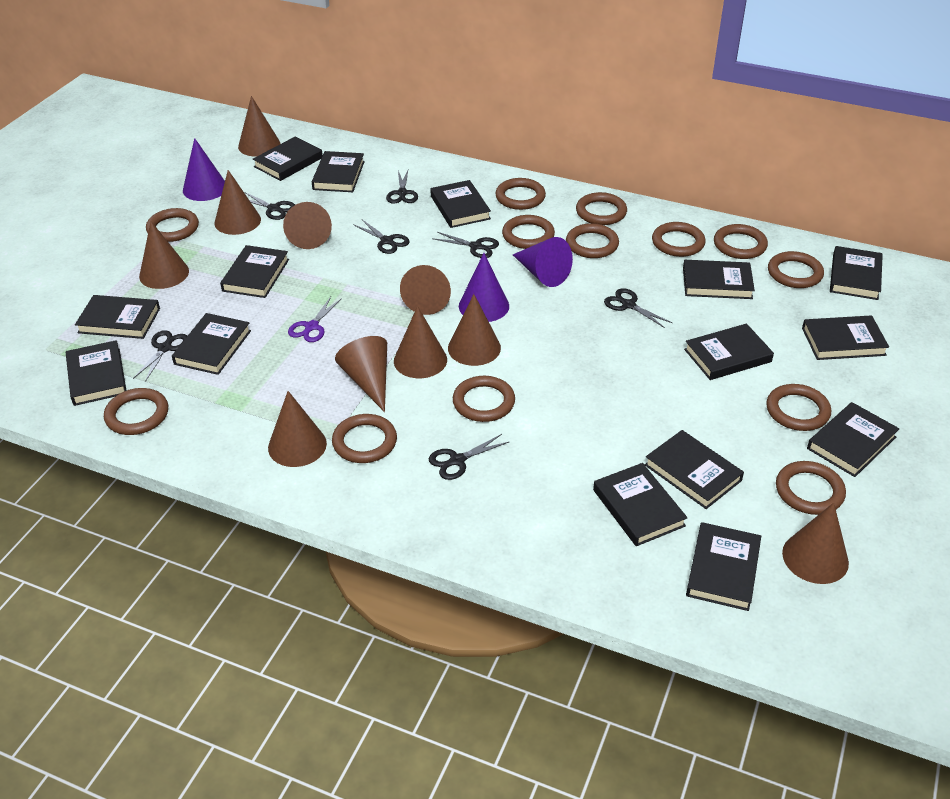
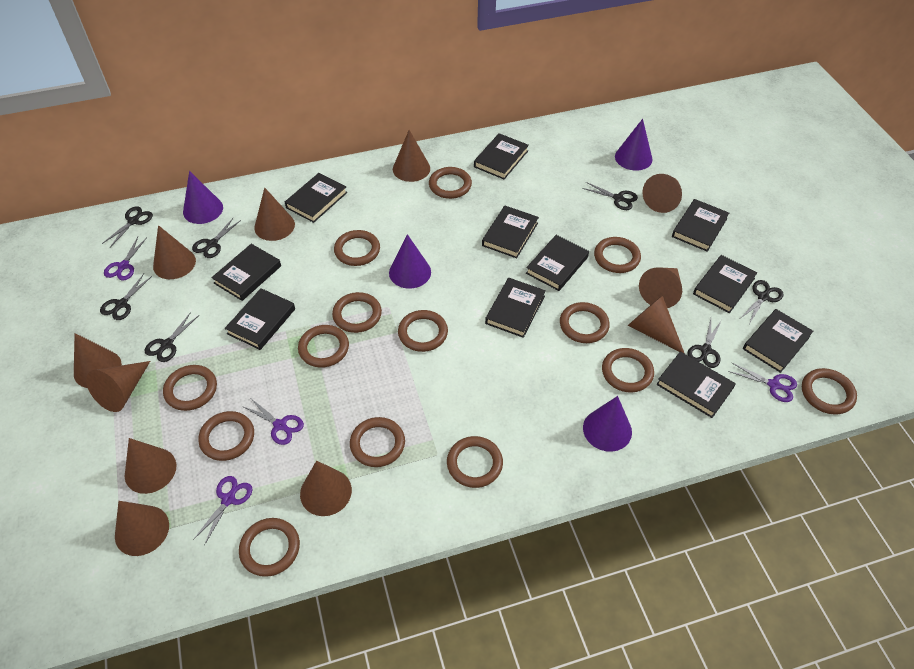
black book: [66,340,127,406] [75,295,160,339] [172,313,251,375] [220,245,289,298] [253,137,323,181] [312,151,365,192] [430,180,491,228] [593,463,687,546] [645,430,744,509] [683,260,755,299] [684,324,774,380] [686,522,761,611] [802,315,889,360] [807,402,899,477] [830,246,883,300] = 15 -> [211,244,281,301] [225,288,295,350] [285,173,347,223] [474,133,529,179] [482,206,539,258] [485,278,546,338] [526,235,589,291] [656,351,736,418] [672,199,729,252] [693,255,757,313] [743,309,813,373] = 11
brown cone: [139,222,189,289] [214,170,261,235] [238,96,280,157] [268,391,327,467] [283,202,332,249] [335,336,387,412] [394,306,447,378] [400,265,451,315] [448,294,501,366] [782,503,849,584] = 10 -> [74,333,122,388] [86,361,150,412] [115,501,169,556] [125,438,177,494] [153,225,196,279] [254,187,295,241] [300,461,352,516] [393,130,430,182] [628,296,685,354] [639,268,682,308] [642,174,682,213] = 11
brown ring: [104,388,168,435] [146,208,199,242] [332,414,397,463] [453,376,515,422] [495,178,546,210] [502,215,555,249] [566,223,619,258] [576,192,627,225] [652,222,706,257] [714,224,768,259] [766,384,831,431] [768,251,824,288] [776,461,846,515] = 13 -> [163,365,217,411] [198,411,254,461] [239,518,300,577] [298,325,349,368] [332,292,382,333] [334,230,380,266] [350,417,405,467] [398,310,448,352] [429,167,472,199] [447,436,503,488] [560,302,610,343] [594,237,641,273] [602,348,654,393] [802,368,857,414] = 14
purple cone: [183,138,225,201] [459,253,509,322] [513,237,573,287] = 3 -> [183,171,223,224] [389,234,431,289] [583,396,632,452] [615,119,653,171] = 4
purple scissors: [288,297,342,342] = 1 -> [104,237,147,281] [193,476,252,546] [242,399,304,445] [728,363,797,402] = 4

